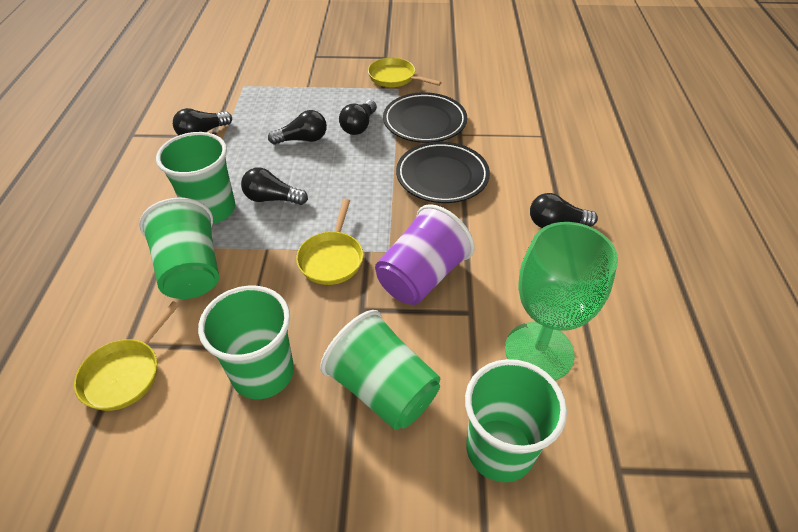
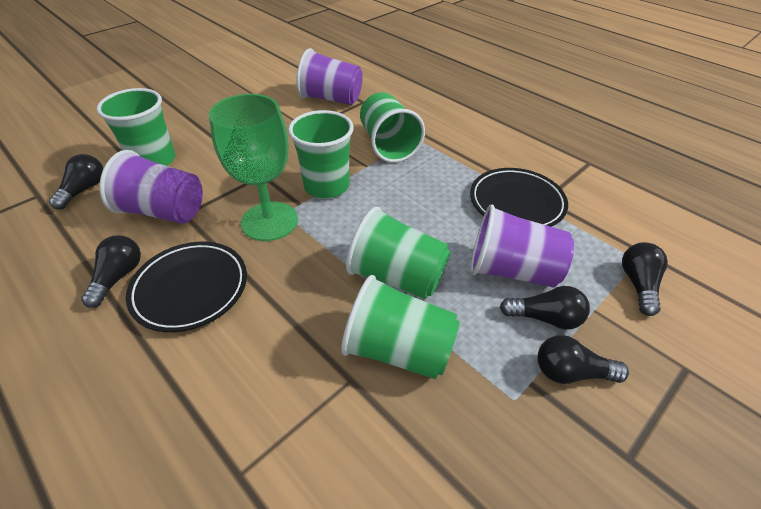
purple cup: [375,204,475,305] = 1 -> [100,150,203,224] [296,48,363,105] [471,204,574,287] = 3
yellow pan: [74,301,180,411] [296,199,363,285] [368,58,442,87] = 3 -> none = 0

